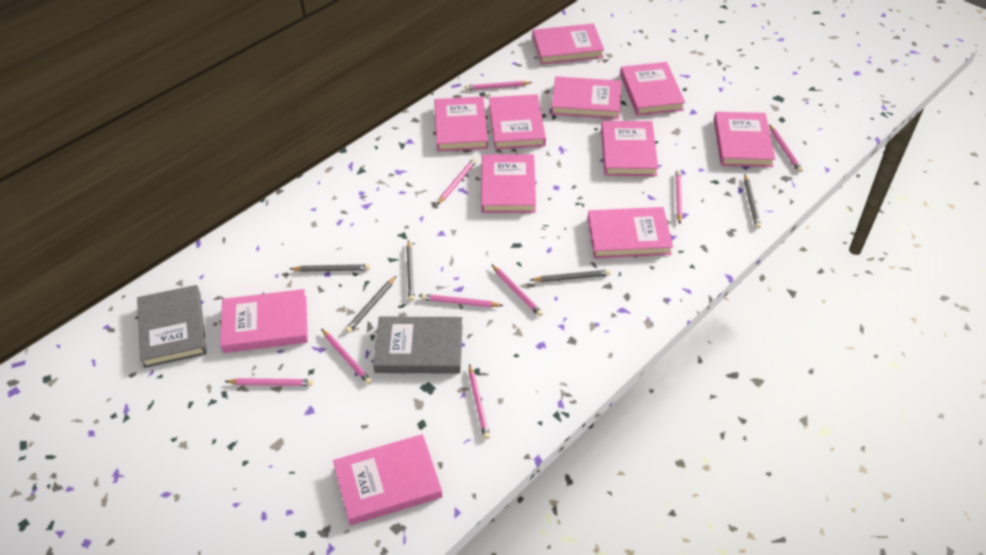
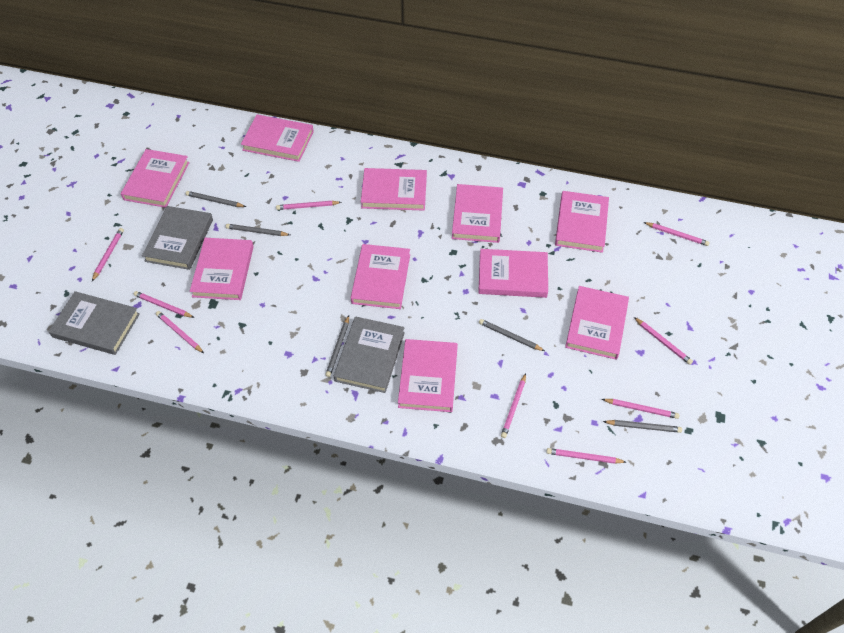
grey book: [137,285,207,368] [373,316,463,374] = 2 -> [48,291,140,355] [142,206,213,270] [334,316,405,393] = 3
pink book: [220,289,308,353] [333,434,442,525] [434,96,488,151] [481,154,536,213] [489,94,546,150] [533,23,604,65] [551,76,622,119] [588,207,673,258] [601,121,658,176] [620,62,685,116] [714,112,775,167] = 11 -> [121,149,190,208] [190,238,254,300] [241,115,314,162] [351,244,410,309] [361,168,427,211] [398,339,458,412] [452,184,503,243] [478,249,548,298] [555,191,609,253] [565,286,629,360] = 10

